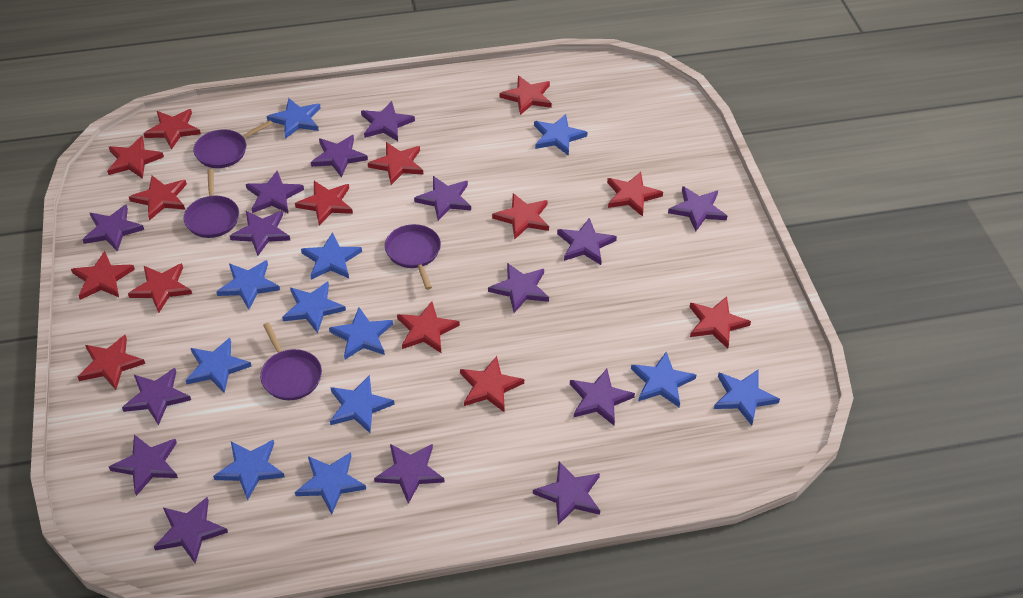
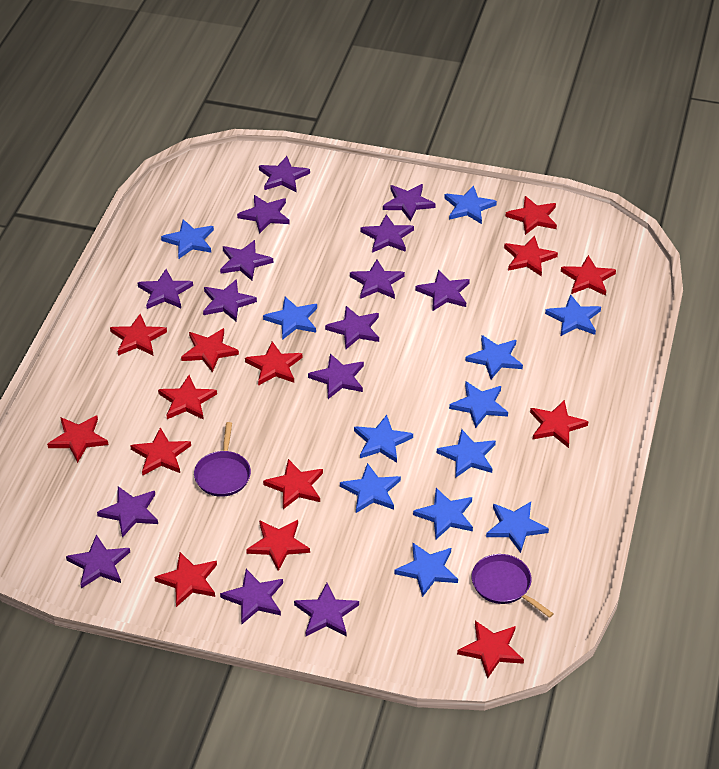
purple pan: [184,169,239,238] [194,120,273,168] [260,322,322,400] [385,224,441,290] = 4 -> [194,422,251,497] [472,554,554,618] = 2

